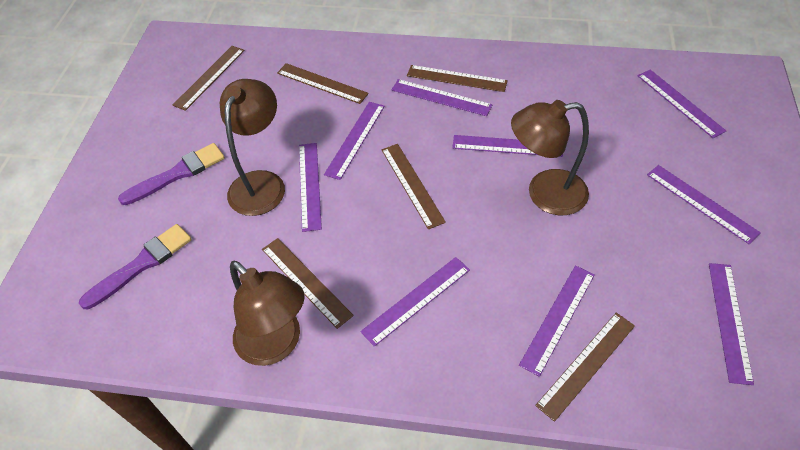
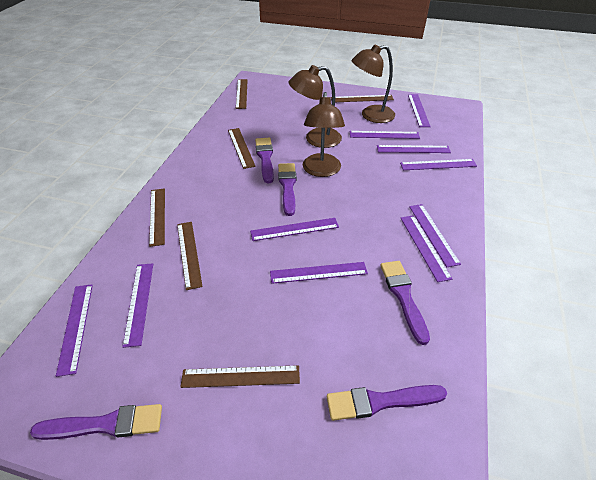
purple brush: [79,224,192,309] [118,143,225,205] = 2 -> [30,404,162,440] [255,138,274,184] [278,163,296,216] [327,385,447,421] [380,261,430,345] = 5
purple ruler: [299,143,322,232] [324,102,385,180] [360,257,470,347] [392,79,492,116] [452,135,563,157] [519,265,595,377] [638,69,726,138] [647,165,761,244] [709,263,754,385] = 9 -> [56,284,93,377] [122,263,153,348] [250,218,339,241] [270,262,368,284] [350,131,420,139] [377,145,451,153] [400,159,477,170] [401,215,452,282] [408,94,431,127] [409,204,461,267] = 10

